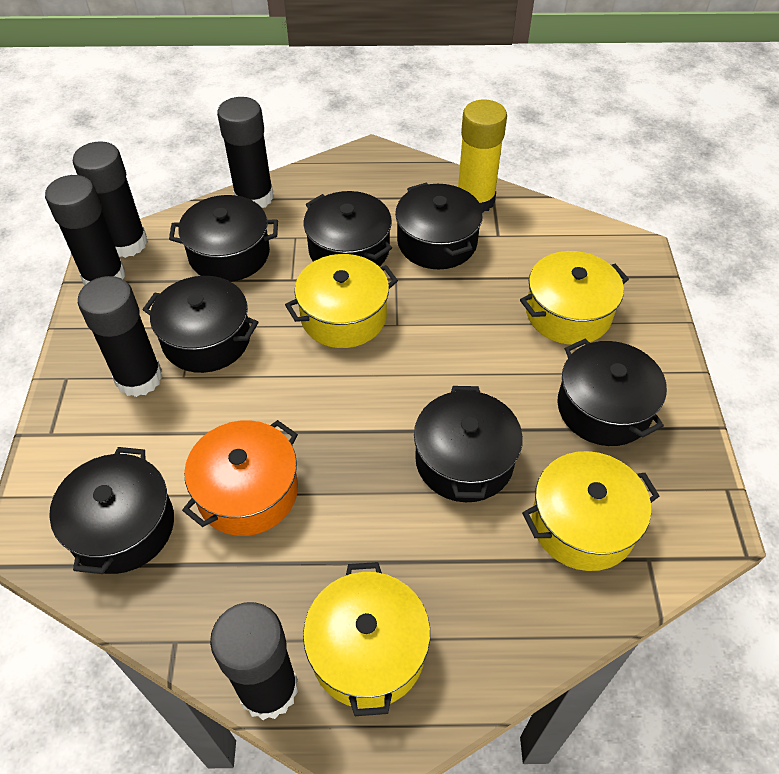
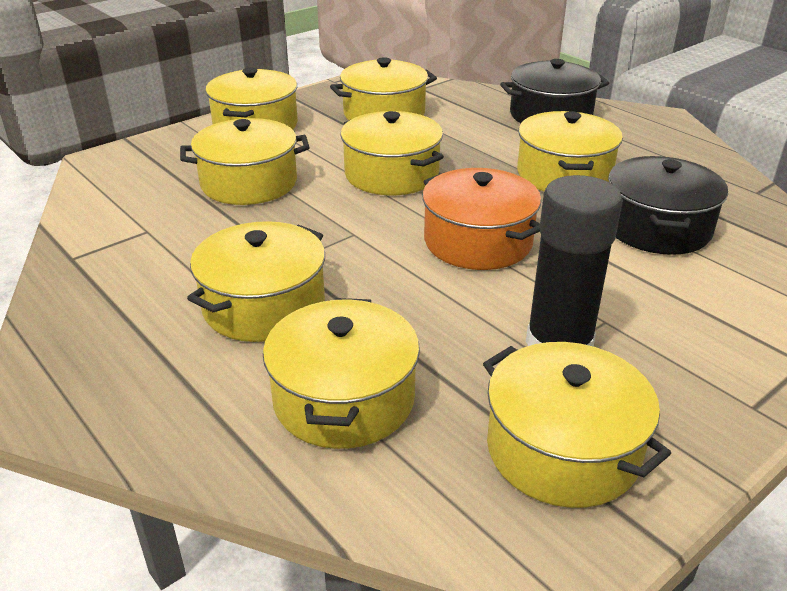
black glue stick: [45,175,126,285] [73,141,148,258] [78,276,162,397] [210,602,298,720] [217,97,274,208] = 5 -> [526,175,623,347] = 1
black pot: [49,447,174,574] [143,276,258,373] [169,195,278,282] [304,191,392,267] [395,182,483,269] [414,386,523,502] [557,339,667,446] = 7 -> [500,59,609,123] [608,156,728,255] = 2
yellow glue stick: [458,100,507,212] = 1 -> none = 0
yellow pot: [285,254,398,348] [303,562,430,716] [520,251,629,345] [522,451,660,571] = 4 -> [180,118,309,205] [187,221,325,342] [205,67,298,130] [263,298,420,449] [330,57,437,120] [341,111,444,195] [483,342,671,508] [517,111,623,191] = 8

